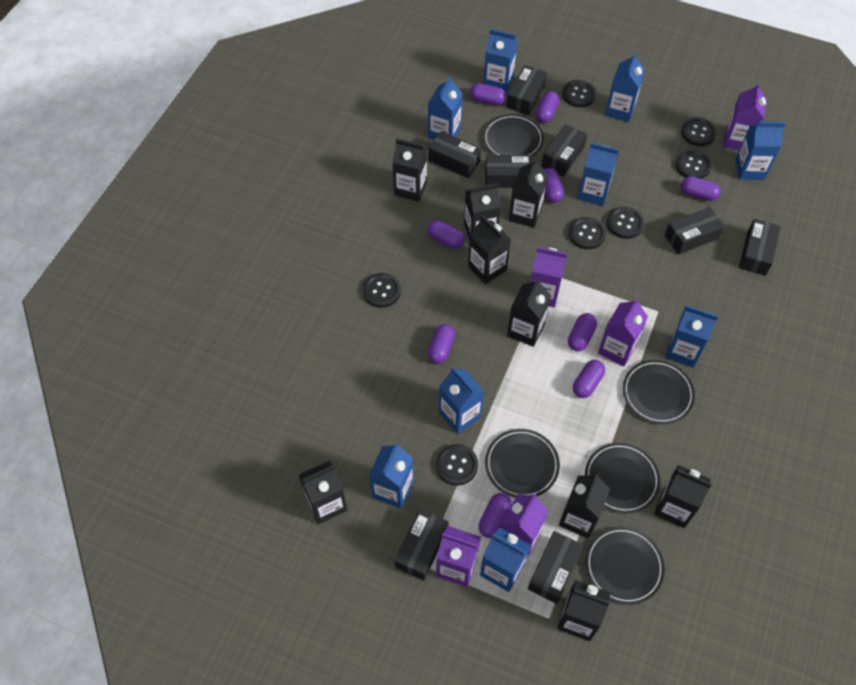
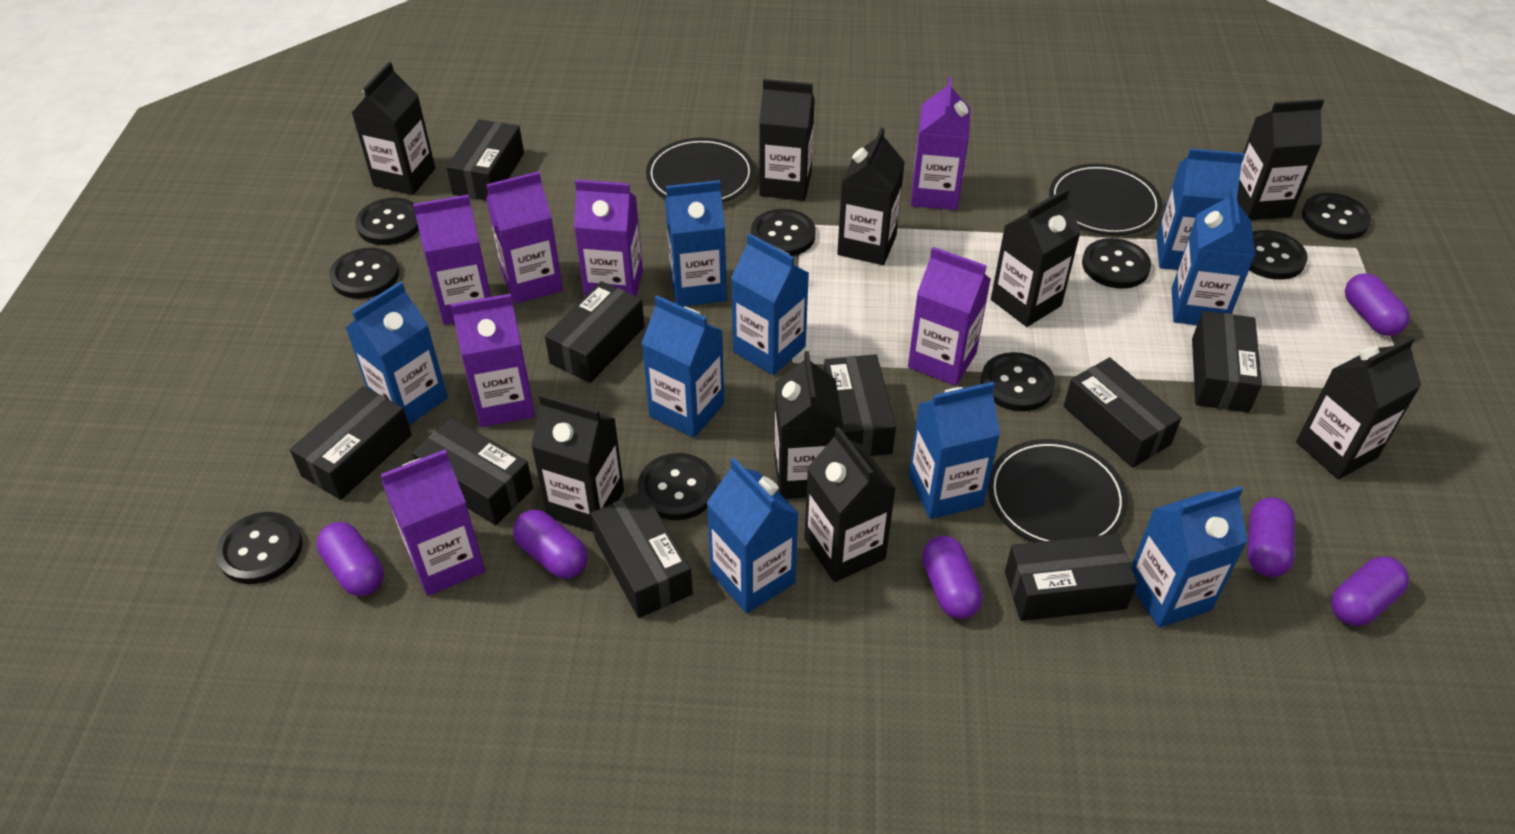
black box: [395,509,449,581] [428,131,481,178] [485,155,534,188] [507,65,547,115] [528,531,584,604] [541,124,587,177] [664,207,725,255] [739,219,781,276] = 8 -> [290,386,412,500] [412,418,533,525] [446,119,524,201] [545,281,645,383] [591,491,693,618] [824,354,896,456] [1005,534,1137,621] [1064,358,1182,468] [1192,311,1262,413] = 9
black button: [362,273,401,308] [436,444,478,485] [562,80,596,107] [568,217,606,249] [607,207,644,239] [675,150,712,179] [681,117,717,146] = 7 -> [216,512,303,584] [329,248,399,299] [355,198,419,245] [638,453,716,520] [751,209,816,256] [981,352,1055,411] [1082,238,1151,289] [1249,230,1308,280] [1302,193,1371,240] = 9
black plate: [483,114,544,156] [485,429,560,498] [585,443,660,514] [585,527,665,605] [623,360,695,424] = 5 -> [646,138,755,203] [988,439,1128,542] [1049,164,1162,235] = 3
purple capsule: [427,220,465,249] [428,324,455,364] [470,83,506,105] [479,493,512,538] [536,91,559,123] [544,168,564,203] [568,313,597,351] [573,360,605,398] [681,176,721,201] = 9 -> [317,522,384,596] [513,510,588,579] [922,536,983,619] [1248,497,1295,577] [1331,556,1409,626] [1345,273,1410,336] = 6
purple carton: [436,526,481,587] [501,493,549,559] [530,247,567,307] [598,298,648,366] [723,83,767,150] = 5 -> [381,449,485,596] [413,194,491,325] [451,294,535,427] [486,171,563,304] [574,180,643,297] [908,247,991,386] [911,77,970,210] = 7

